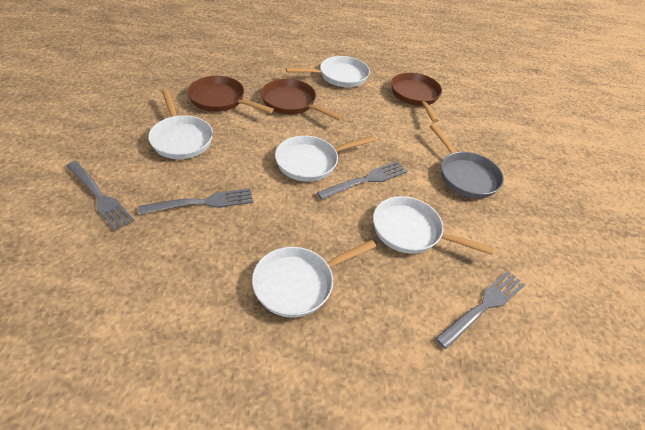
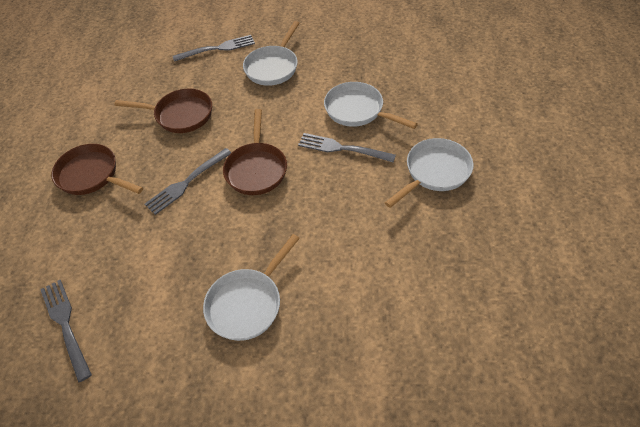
grey pan: [430,124,504,198] = 1 -> none = 0
white pan: [148,89,213,159] [252,240,376,318] [275,136,375,182] [286,56,370,87] [373,196,494,255] = 5 -> [203,234,300,341] [243,21,300,86] [324,82,418,129] [385,138,474,208] = 4

